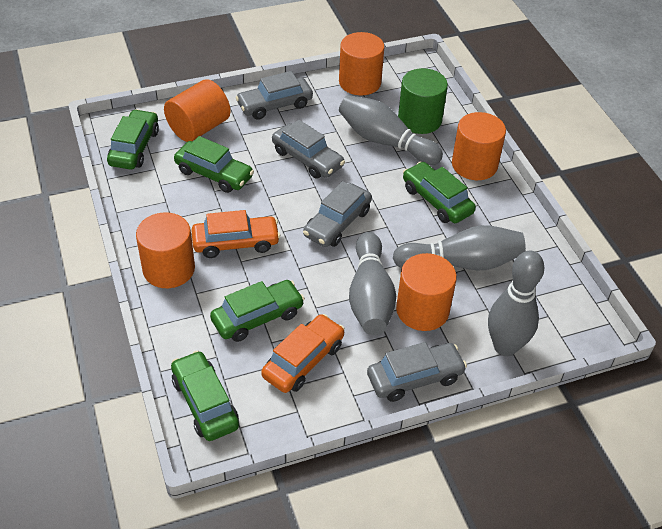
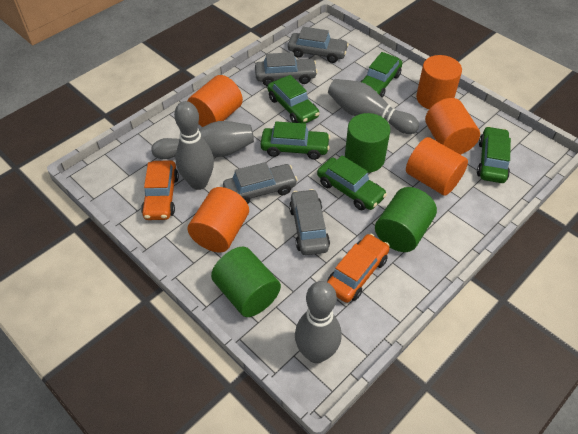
green cylinder: [398,68,448,134] = 1 -> [211,247,281,317] [345,113,390,173] [375,187,437,252] = 3

